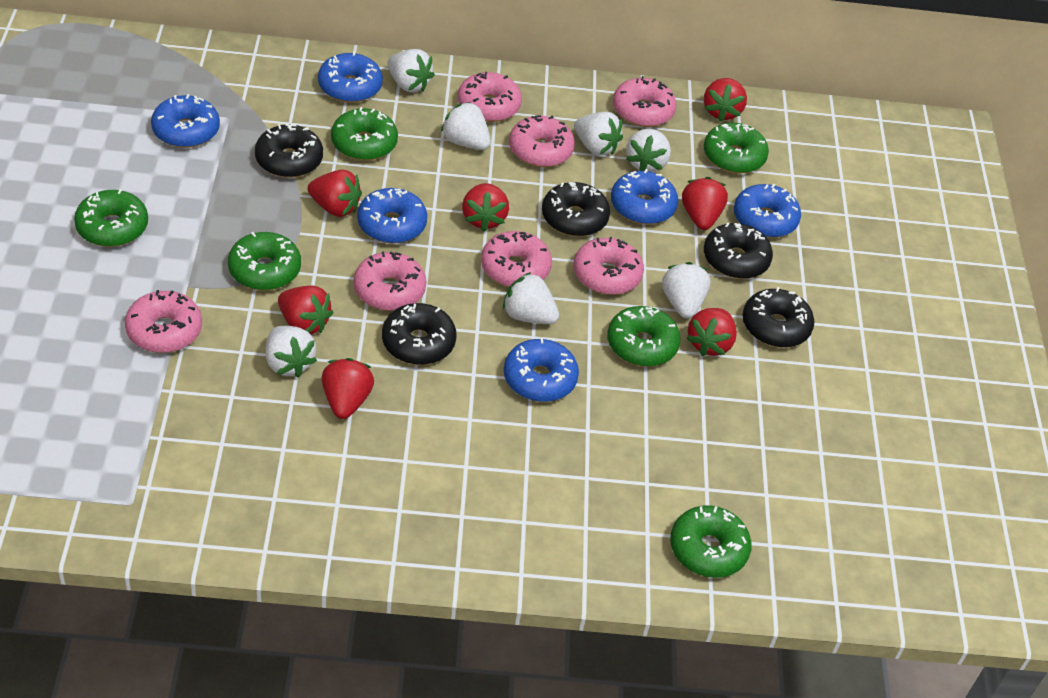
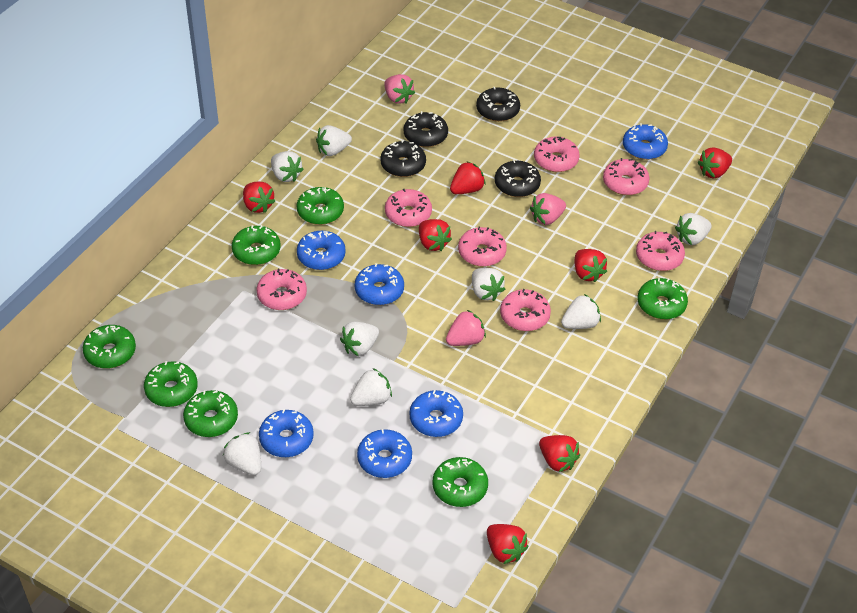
black donut: [255,124,323,178] [382,303,457,365] [542,182,610,237] [704,223,773,279] [743,287,814,348] = 5 -> [380,140,426,177] [404,111,448,147] [476,87,520,122] [495,160,541,197] = 4
green donut: [74,189,148,247] [228,232,301,290] [331,107,398,161] [607,306,681,367] [670,505,752,578] [704,123,769,174] = 6 -> [83,325,136,368] [144,361,198,407] [183,390,238,437] [232,225,281,265] [296,187,344,225] [432,457,488,507] [638,278,688,320] = 7
pink strawberry: none = 0 -> [384,74,415,104] [446,310,486,346] [530,193,566,225] = 3
white strawberry: [266,326,317,377] [388,49,435,92] [441,102,491,150] [503,272,559,324] [574,112,623,156] [626,129,671,172] [662,262,710,319] = 7 -> [223,432,261,475] [271,151,304,182] [316,125,352,156] [340,322,379,356] [350,368,392,406] [472,268,505,301] [561,294,601,329] [675,213,712,245] = 8

